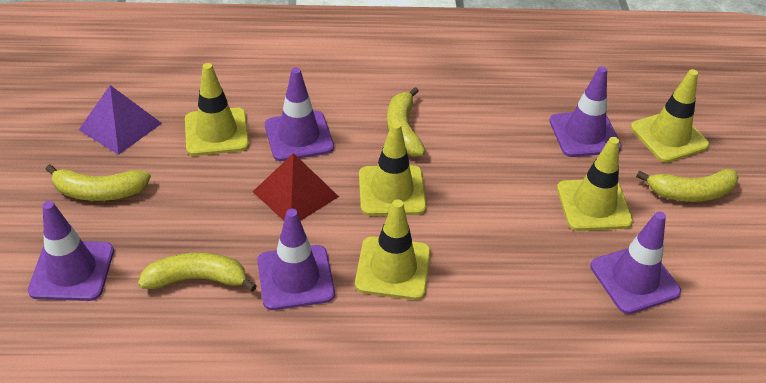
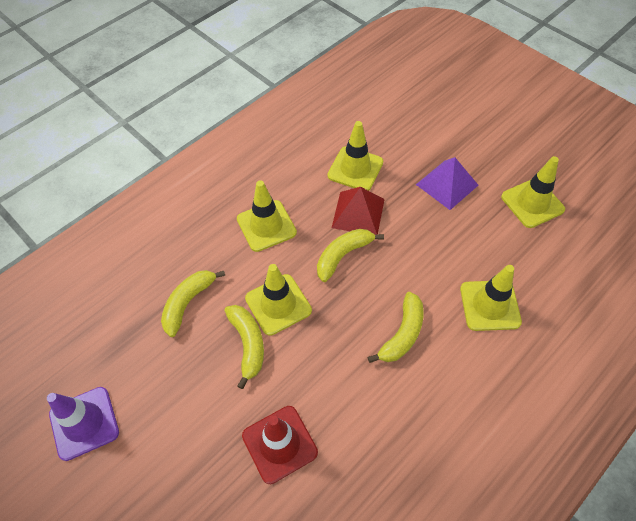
purple traffic cone: [28,201,114,301] [257,209,335,310] [265,68,334,161] [549,66,622,157] [590,211,681,314] = 5 -> [47,387,119,461] = 1
red traffic cone: none = 0 -> [242,406,318,484] = 1

